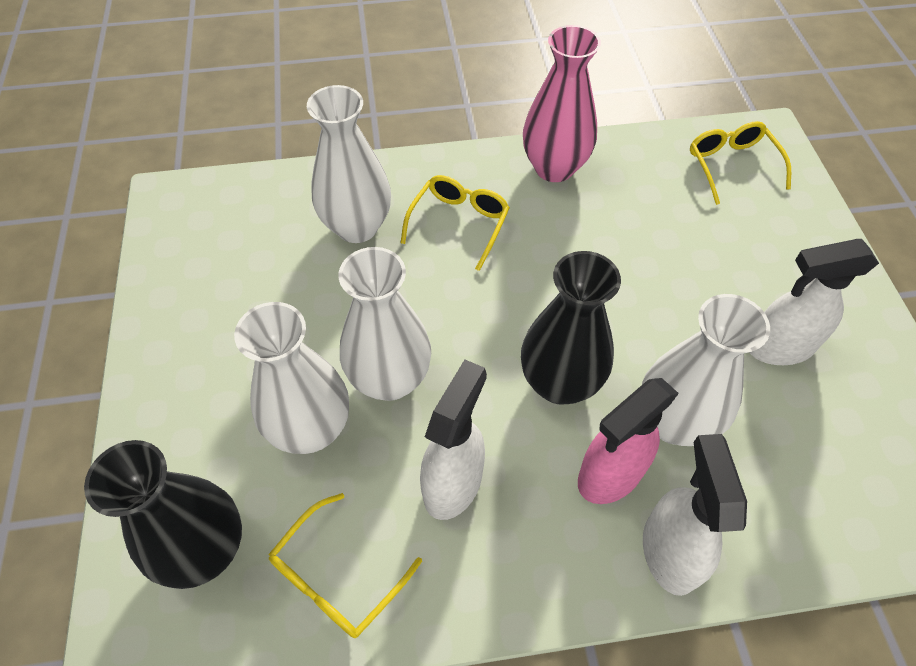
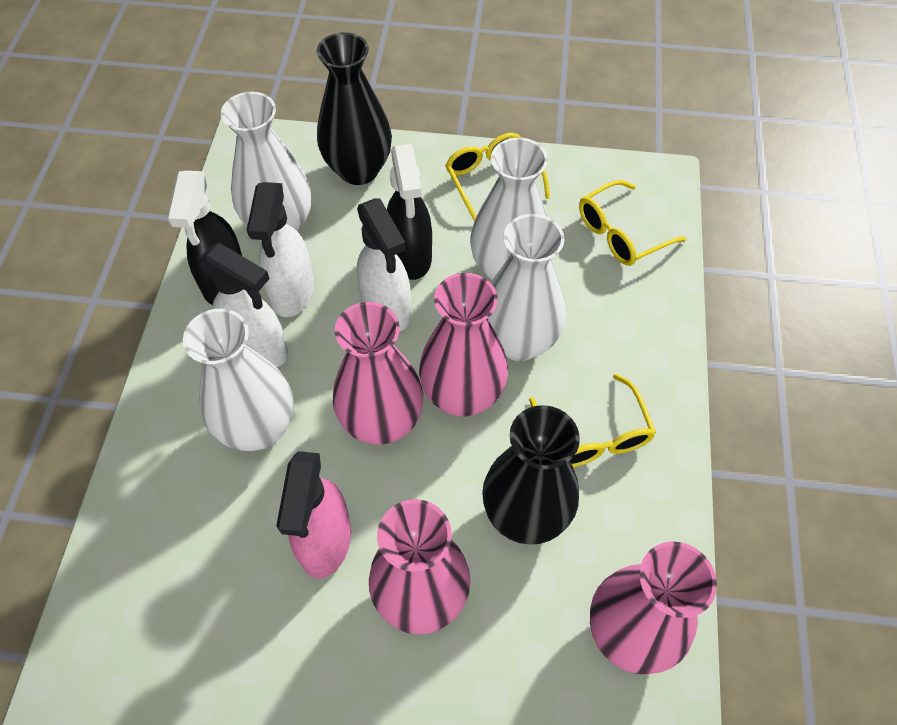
black spray bottle: none = 0 -> [167,171,242,305] [387,144,432,280] = 2
pink vase: [523,25,601,182] = 1 -> [333,302,423,445] [369,499,471,635] [419,273,508,417] [590,541,717,675] = 4

